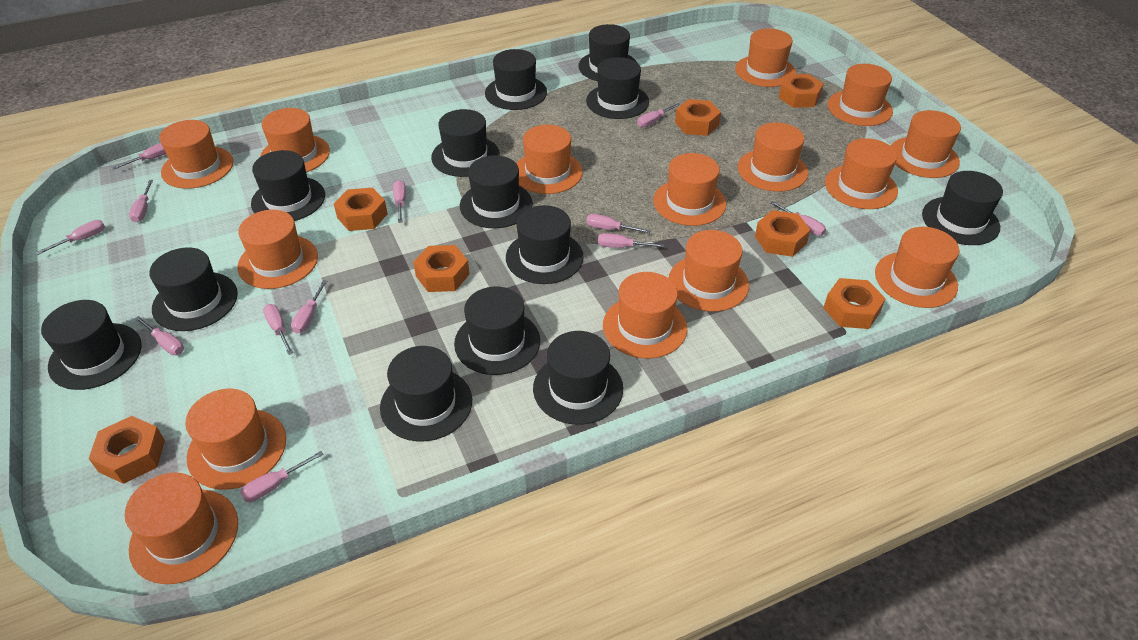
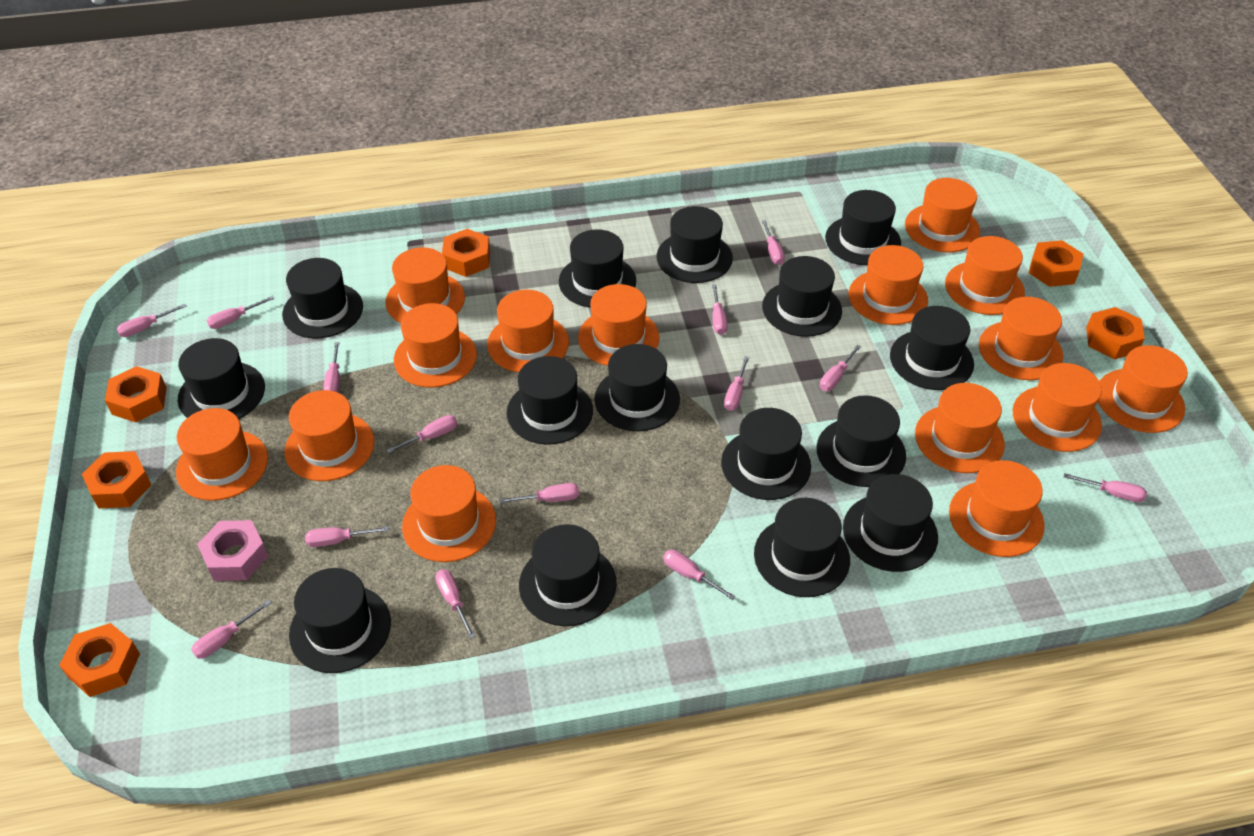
black hat: [41,300,142,390] [149,247,238,331] [251,150,325,221] [380,346,472,442] [431,109,500,177] [454,287,540,375] [460,155,533,228] [485,49,547,110] [506,205,584,284] [533,331,623,425] [578,24,637,81] [586,57,649,119] [922,171,1003,245] = 13 -> [178,338,265,419] [282,258,363,338] [289,568,391,673] [507,356,593,445] [519,524,617,626] [559,229,636,308] [594,344,680,431] [657,206,733,283] [721,408,811,500] [754,498,850,597] [762,256,842,337] [817,395,906,487] [825,190,901,265] [843,474,938,572] [890,306,974,390] = 15
orange nut: [89,416,165,484] [334,188,388,231] [413,245,470,292] [675,99,721,136] [755,210,810,257] [779,74,824,108] [823,278,886,329] = 7 -> [59,623,140,697] [82,451,151,508] [105,366,167,422] [442,229,490,277] [1028,240,1083,287] [1086,307,1145,360] = 6
pink nut: none = 0 -> [197,520,268,581] = 1
pink screwdriver: [36,220,105,255] [112,143,166,170] [129,180,153,222] [134,316,184,355] [240,451,324,502] [263,304,293,355] [291,280,327,334] [393,180,406,223] [586,214,651,233] [598,233,664,248] [637,103,681,127] [770,201,826,236] = 12 -> [117,304,186,337] [191,600,271,659] [207,296,274,329] [305,527,389,547] [323,342,340,392] [386,415,458,454] [435,569,475,639] [500,483,579,503] [663,550,736,600] [712,284,728,335] [724,356,749,411] [762,220,785,265] [820,345,861,391] [1064,473,1147,502] = 14

